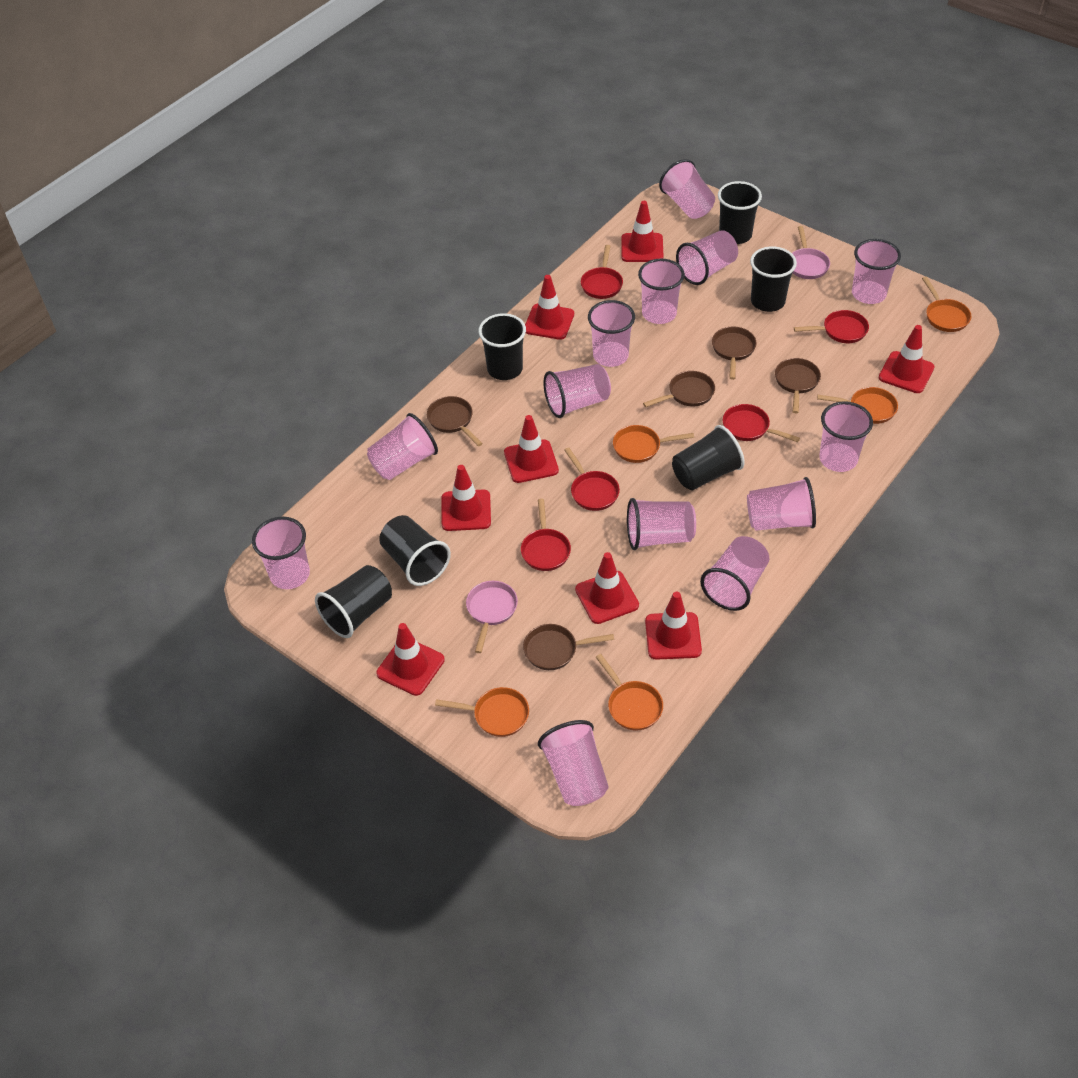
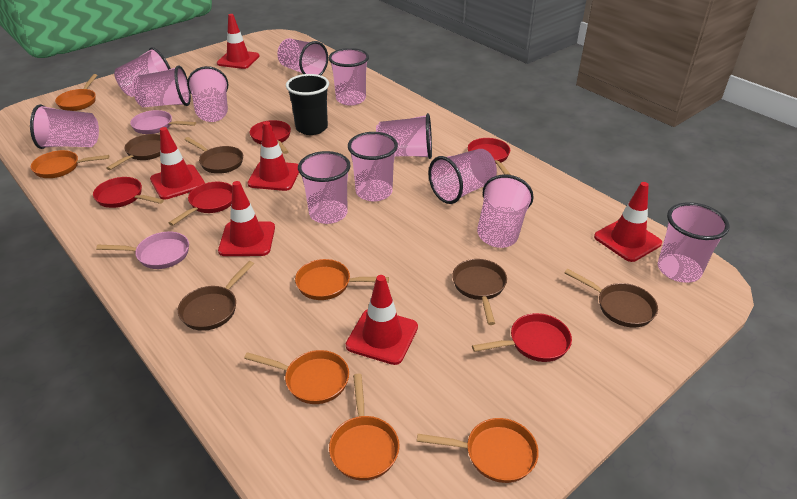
black cup: [315,565,392,638] [379,515,451,586] [478,313,526,380] [672,425,745,490] [718,181,762,244] [750,246,797,312] = 6 -> [286,74,329,135] = 1
orange pan: [435,687,529,737] [596,654,663,730] [613,425,694,463] [817,387,898,424] [922,277,971,332] = 5 -> [31,150,109,178] [55,74,98,111] [244,350,349,404] [295,259,389,300] [329,374,400,481] [417,418,539,483] = 6
pink cup: [252,517,310,589] [367,413,438,480] [538,720,609,806] [543,364,611,418] [588,300,635,367] [627,498,696,550] [638,259,685,324] [659,159,715,219] [676,230,738,285] [700,536,769,611] [747,477,816,531] [819,401,873,472] [852,239,901,304] = 13 -> [30,104,99,149] [114,47,171,97] [132,65,191,107] [187,66,228,122] [277,38,328,75] [298,151,351,224] [329,48,369,106] [348,132,398,202] [376,113,432,159] [428,149,497,204] [477,175,534,248] [658,202,730,283] = 12
red traffic cone: [376,623,445,696] [442,465,491,531] [504,415,559,483] [525,275,574,340] [575,552,639,624] [621,201,663,262] [645,592,702,660] [879,325,935,393] = 8 -> [150,127,205,200] [217,14,260,69] [218,181,275,256] [247,121,299,191] [346,275,418,365] [594,182,662,262] = 6

